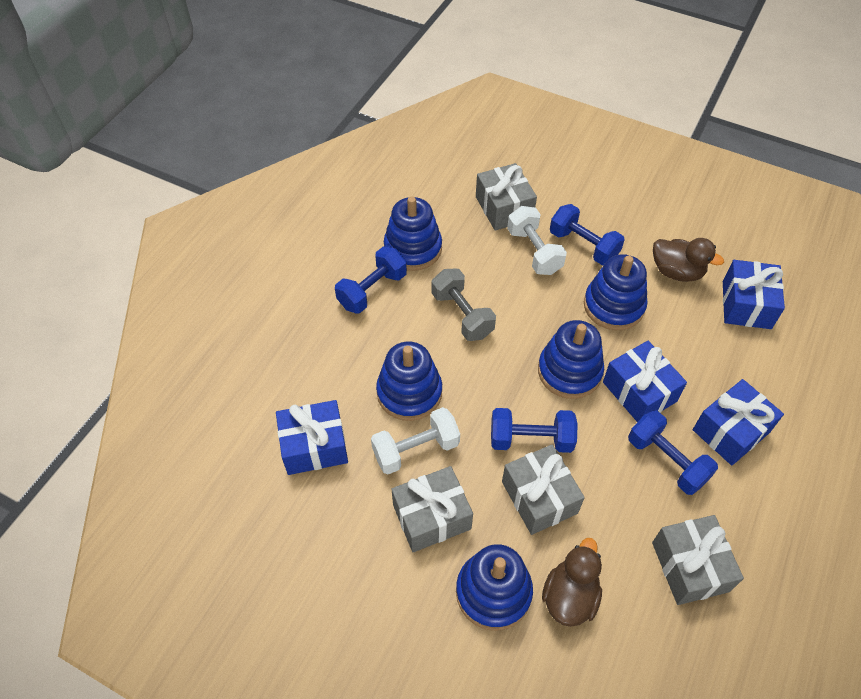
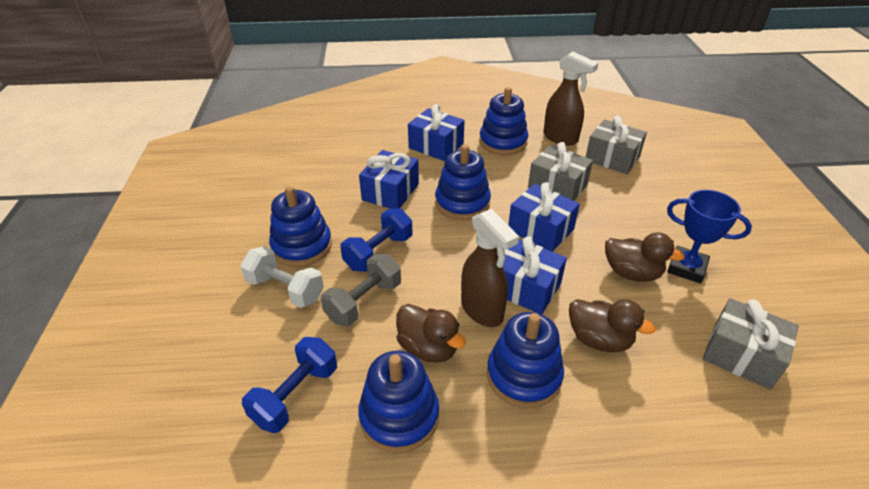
blue dumbbell: [335,246,407,314] [491,408,578,453] [550,204,625,265] [628,411,718,495] = 4 -> [242,337,337,433] [340,208,412,272] = 2
blue trophy: none = 0 -> [667,190,752,284] = 1
brown duck: [542,538,602,627] [653,238,724,282] = 2 -> [396,304,466,363] [569,299,655,352] [605,232,685,282] = 3
brown spray bottle: none = 0 -> [461,209,519,327] [543,52,599,146] = 2
grey gift: [392,466,473,552] [476,163,537,231] [502,444,585,535] [652,515,744,605] = 4 -> [528,142,593,201] [586,116,647,174] [703,298,799,390] = 3
white dumbbell: [371,407,460,474] [507,206,567,275] = 2 -> [240,246,324,308] = 1

